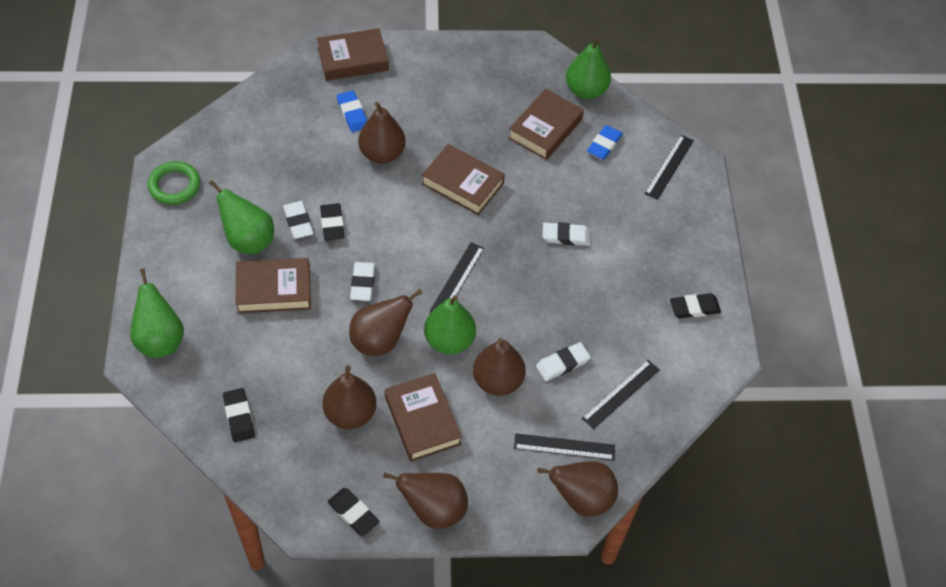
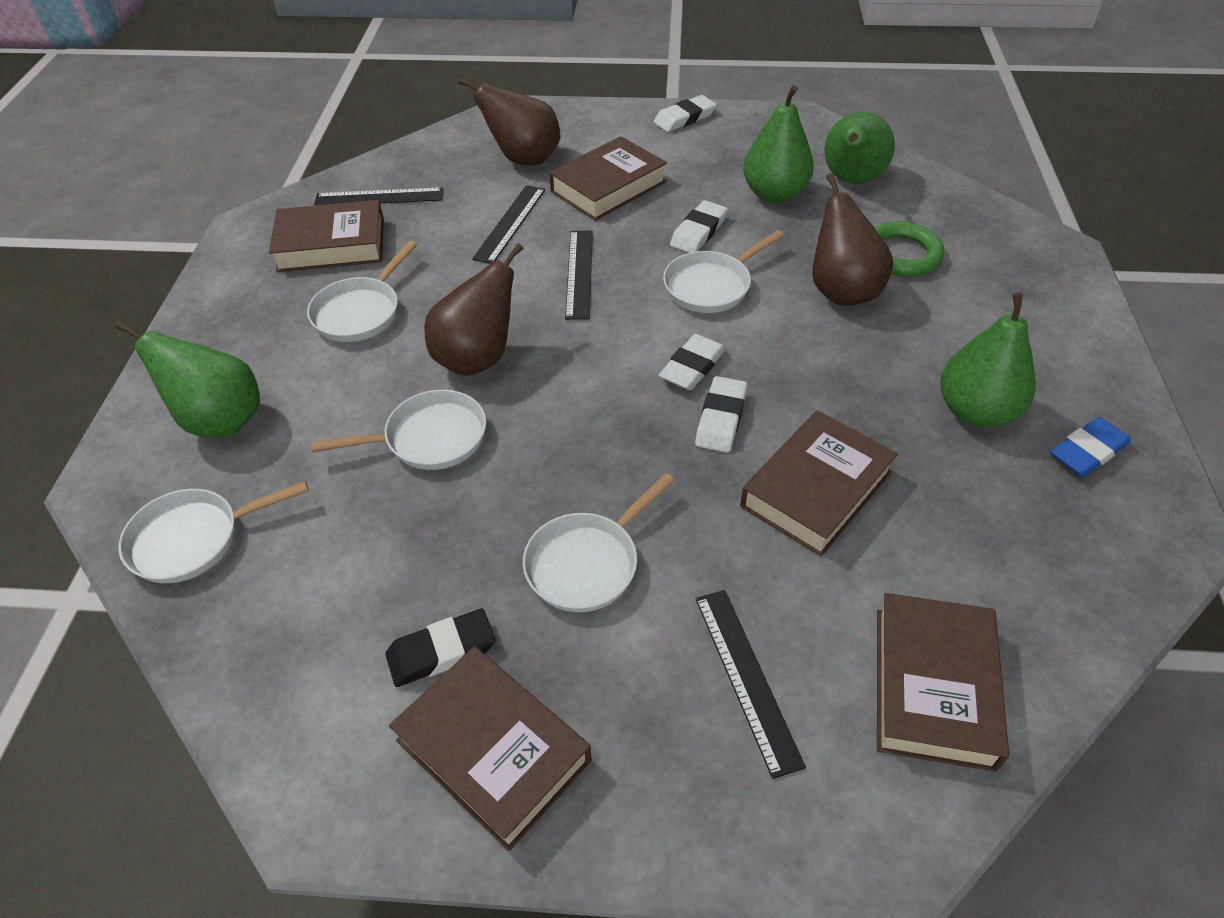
black eraser: [223,388,255,442] [320,203,345,241] [328,488,380,536] [670,293,721,318] = 4 -> [385,608,495,687] = 1
blue eraser: [337,90,367,132] [587,125,623,160] = 2 -> [1050,417,1131,477] = 1
brown pear: [322,365,377,429] [349,289,422,356] [358,102,406,164] [383,472,468,529] [473,338,526,396] [537,461,618,517] = 6 -> [424,243,524,376] [458,77,561,165] [812,173,894,306] = 3
white pan: none = 0 -> [118,481,309,583] [307,241,417,342] [311,390,486,470] [523,473,675,612] [663,230,784,313] = 5

